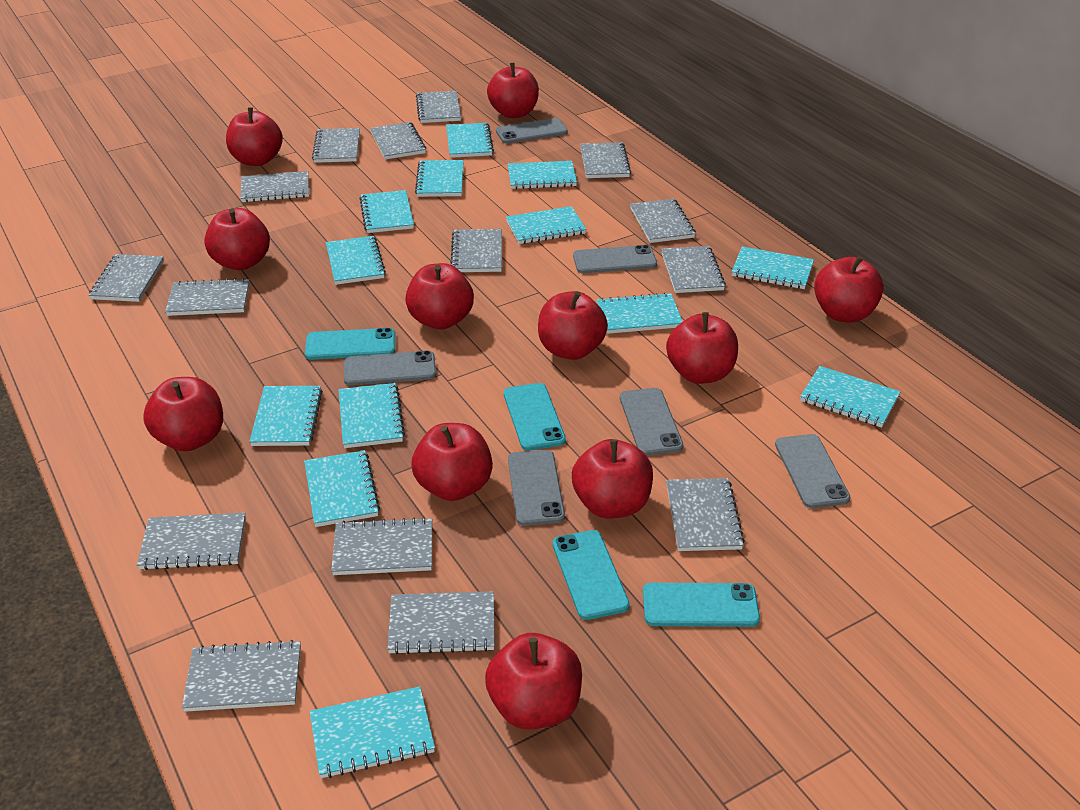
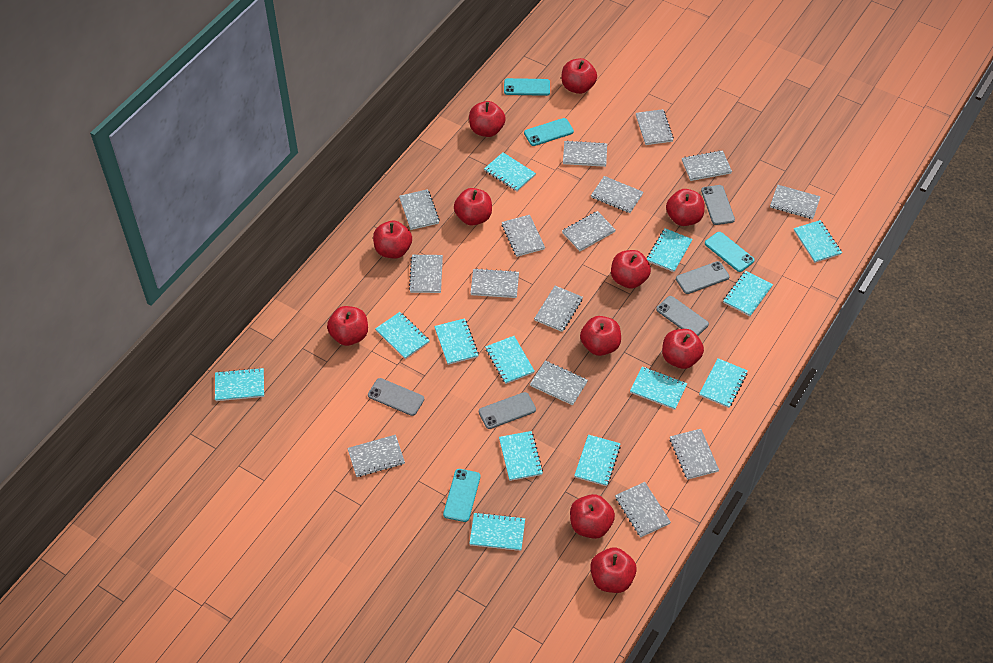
grey phone: [344,350,436,386] [496,118,568,144] [508,450,565,526] [573,245,657,273] [620,388,683,456] [775,434,851,508] = 6 -> [368,378,424,416] [479,392,536,429] [656,296,709,336] [676,261,729,294] [701,185,735,225] = 5

